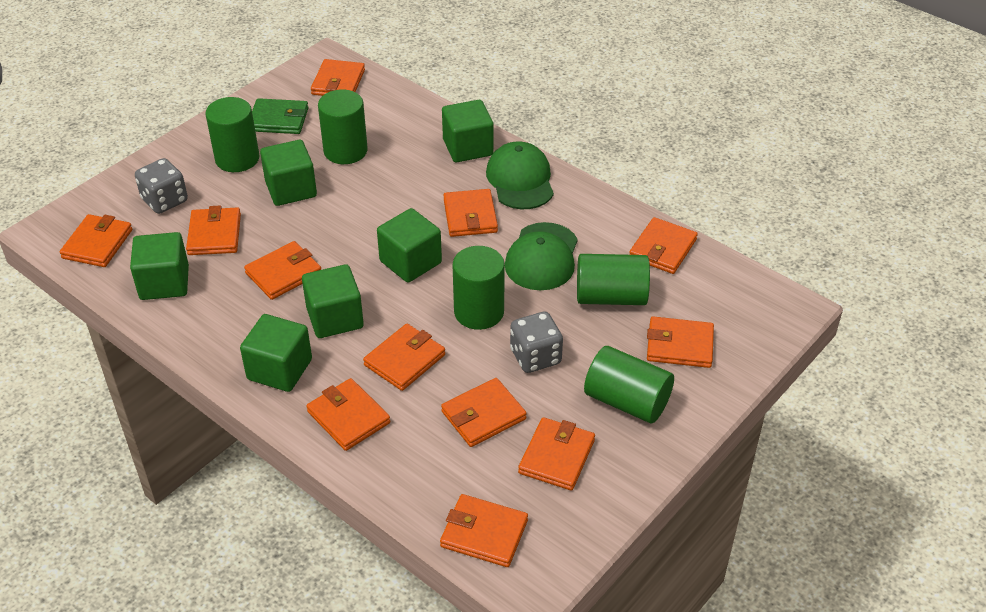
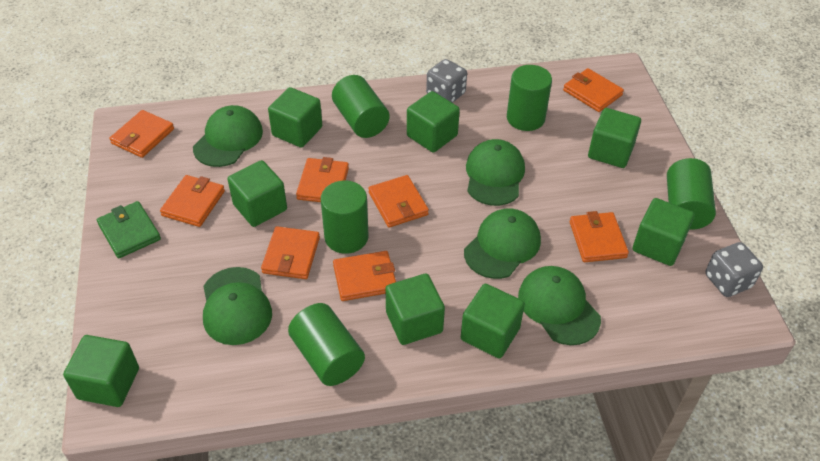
green cap: [486,142,554,209] [505,222,578,290] = 2 -> [193,105,263,167] [203,267,272,345] [464,208,541,279] [466,139,525,206] [518,266,601,345] = 5
green cube: [130,232,189,300] [240,314,312,392] [260,140,317,206] [302,264,364,338] [377,208,442,283] [442,100,494,162] = 6 -> [63,335,139,407] [228,160,287,227] [268,87,322,148] [385,273,445,345] [407,91,460,153] [461,283,525,359] [588,108,641,168] [633,198,694,266] = 8
orange wallet: [60,214,132,267] [186,206,241,255] [244,241,321,300] [306,378,390,451] [311,59,365,96] [363,324,445,391] [440,494,528,567] [441,378,527,447] [443,189,498,237] [518,417,595,491] [630,217,698,274] [647,316,714,368] = 12 -> [110,110,174,158] [160,175,225,227] [261,226,320,279] [296,157,349,202] [333,251,396,301] [369,175,429,228] [563,68,624,112] [570,211,629,262] = 8

